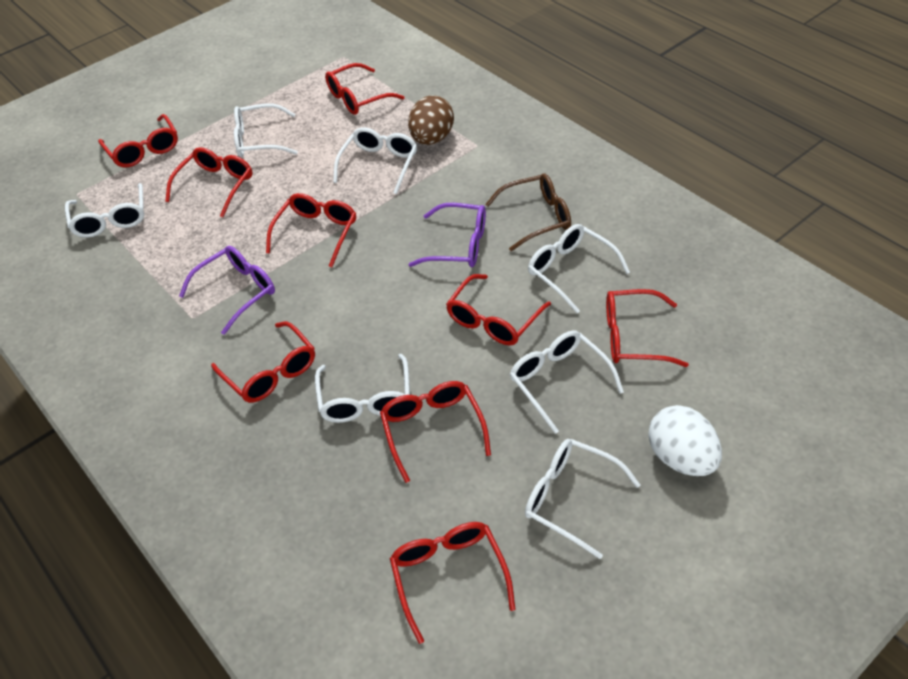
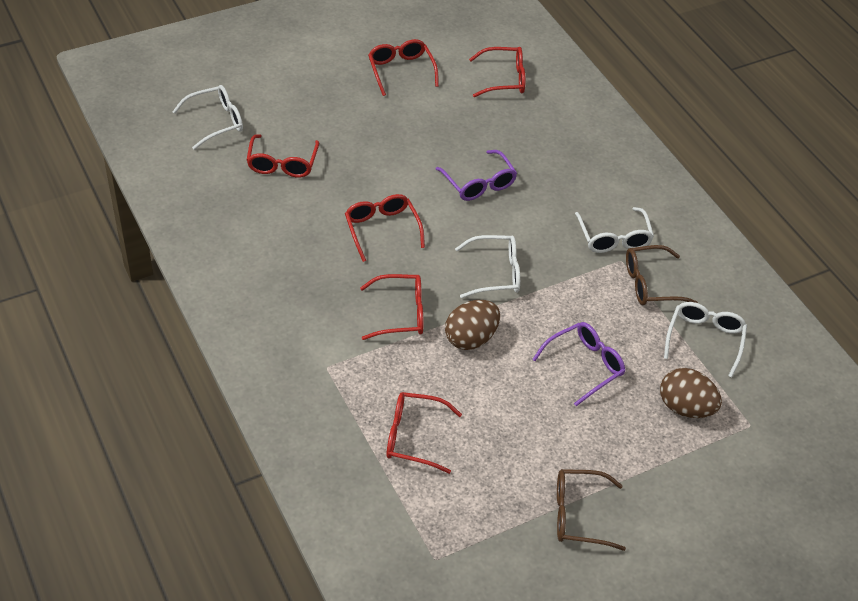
brown egg: [408,96,454,145] = 1 -> [445,300,500,350] [660,368,722,418] = 2
brown glasses: [485,173,571,251] = 1 -> [557,469,626,551] [626,245,698,305] = 2
red glasses: [98,114,178,167] [165,147,253,217] [211,321,315,403] [266,193,356,267] [325,63,405,115] [380,381,491,483] [390,522,516,644] [446,274,551,345] [606,289,689,367] = 9 -> [247,134,319,177] [345,194,425,262] [360,274,423,340] [368,39,439,96] [386,392,462,474] [469,47,525,97] = 6
white egg: [648,405,722,476] = 1 -> none = 0
white glasses: [65,183,144,238] [234,104,298,157] [315,354,410,423] [333,127,417,194] [510,330,624,434] [525,439,640,559] [528,224,630,313] = 7 -> [172,85,243,150] [455,235,520,298] [575,207,654,253] [664,302,747,377] = 4

